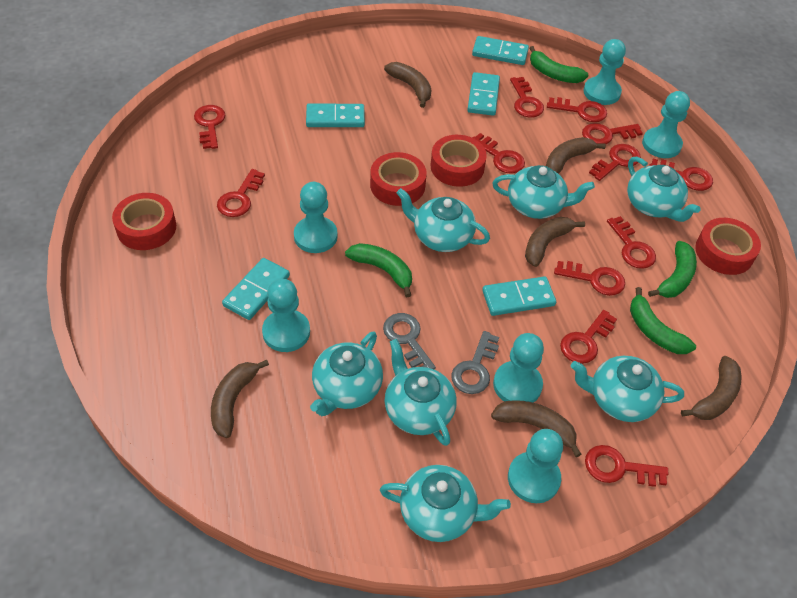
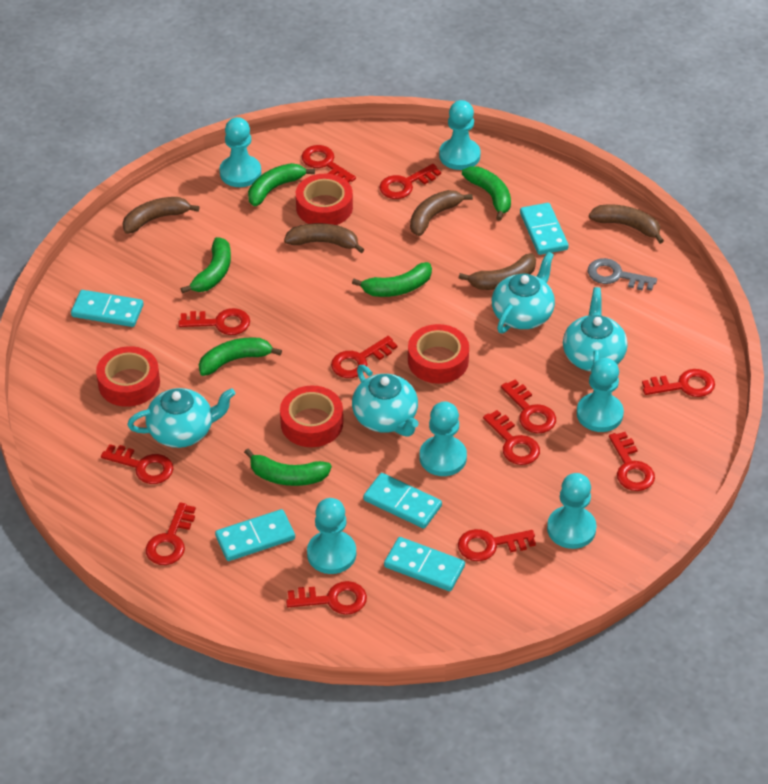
brown banana: [211,360,269,438] [384,62,431,108] [491,400,581,457] [525,217,585,267] [546,137,606,174] [681,356,741,420] = 6 -> [123,197,200,234] [284,223,365,253] [410,190,473,236] [459,253,536,290] [589,204,664,244] = 5
green banana: [345,243,412,297] [530,46,588,83] [630,287,696,354] [648,241,697,298] = 4 -> [181,237,231,294] [199,337,282,376] [244,449,332,486] [248,163,315,206] [352,262,432,297] [462,166,511,221] = 6
grey key: [383,313,436,369] [451,331,499,394] = 2 -> [588,258,657,291] = 1
turquoise teapot: [310,331,383,416] [380,465,511,542] [384,339,457,446] [397,188,490,252] [492,165,595,219] [571,356,684,422] [627,157,701,222] = 7 -> [127,388,235,448] [352,365,419,437] [492,252,555,333] [563,287,628,371] = 4

